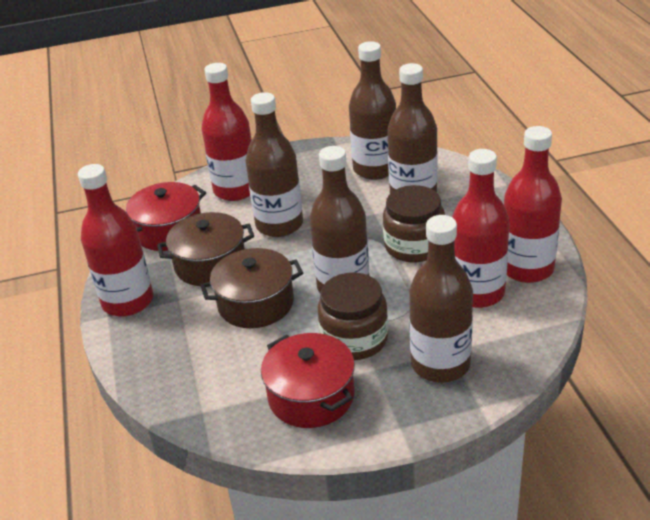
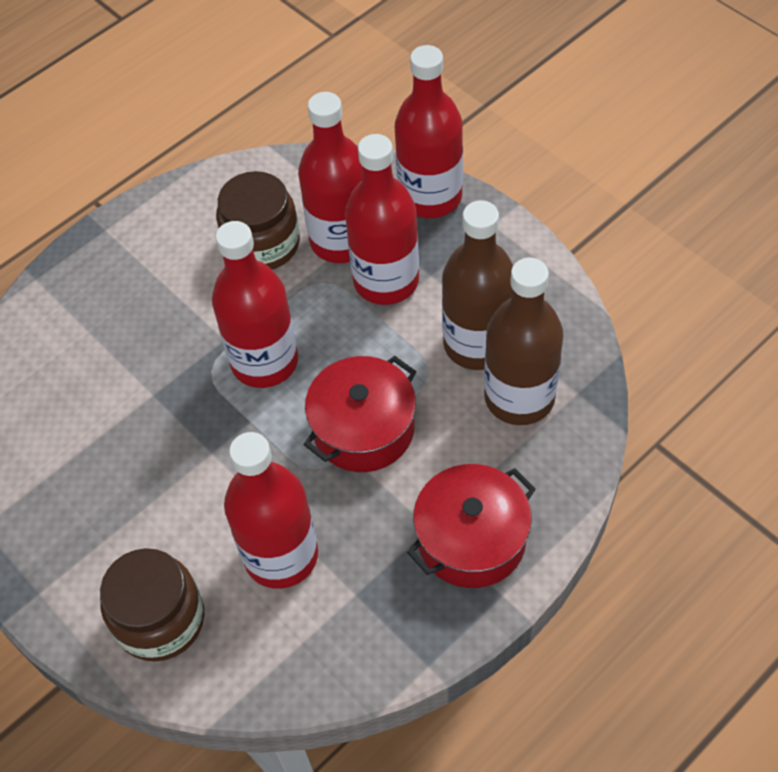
brown bottle: [246,92,303,237] [310,146,369,292] [349,41,396,180] [387,63,438,193] [409,215,473,383] = 5 -> [442,200,513,370] [484,258,564,425] = 2
brown pot: [157,212,254,286] [200,248,303,328] = 2 -> none = 0
red bottle: [78,164,153,316] [201,63,252,201] [452,149,510,308] [504,126,562,283] = 4 -> [212,221,298,388] [224,432,318,589] [298,92,362,263] [345,134,419,305] [395,45,463,218] = 5

